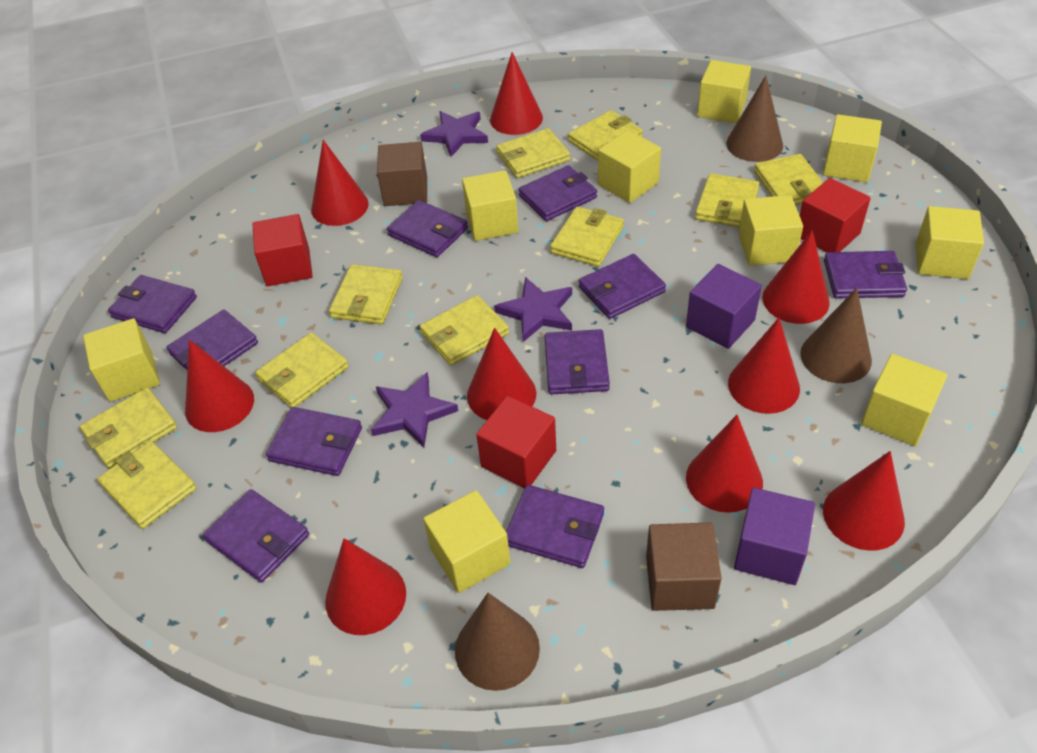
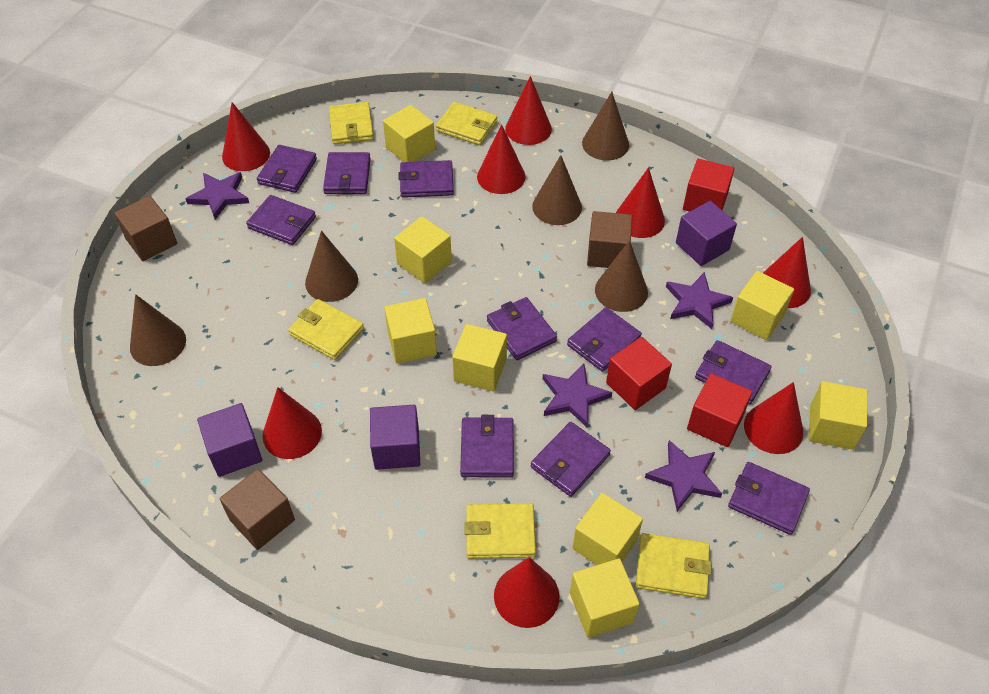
brown cone: [455,593,540,691] [726,75,783,162] [800,287,872,383] = 3 -> [130,294,186,366] [305,231,358,302] [532,155,582,225] [582,92,629,161] [595,240,648,312] = 5
brown cube: [377,142,427,206] [646,522,721,611] = 2 -> [114,196,177,261] [219,469,295,550] [587,211,632,268] = 3
purple cube: [686,264,762,349] [734,488,815,585] = 2 -> [197,403,262,477] [370,405,420,470] [676,201,737,266] = 3
purple star: [371,372,458,448] [420,111,488,157] [494,277,572,342] = 3 -> [186,172,249,220] [543,364,612,427] [645,440,722,511] [666,272,733,329] = 4
red cone: [185,340,254,432] [311,140,369,226] [325,538,406,635] [467,328,536,420] [490,52,543,135] [686,415,763,513] [728,318,800,414] [762,230,830,324] [823,451,905,551] = 9 -> [222,102,270,171] [263,387,322,459] [477,124,525,194] [494,557,560,628] [505,76,552,145] [616,168,665,238] [744,382,803,454] [763,237,811,308] = 8
yellow cube: [83,318,160,402] [423,490,510,593] [462,170,518,241] [598,130,661,203] [697,60,751,124] [738,195,803,266] [823,114,882,182] [861,354,947,446] [916,206,984,279] = 9 -> [383,105,435,162] [384,298,437,363] [394,216,452,283] [452,324,507,391] [570,558,640,638] [573,493,643,565] [730,271,794,340] [809,381,868,450] = 8
yellow wallet: [80,388,177,469] [97,441,196,529] [255,333,349,407] [329,264,403,324] [420,295,509,366] [496,128,570,178] [550,207,624,267] [568,110,643,161] [695,173,760,228] [754,154,823,205] = 10 -> [288,299,364,360] [329,102,374,144] [436,102,497,145] [464,503,536,559] [636,533,712,599] = 5

